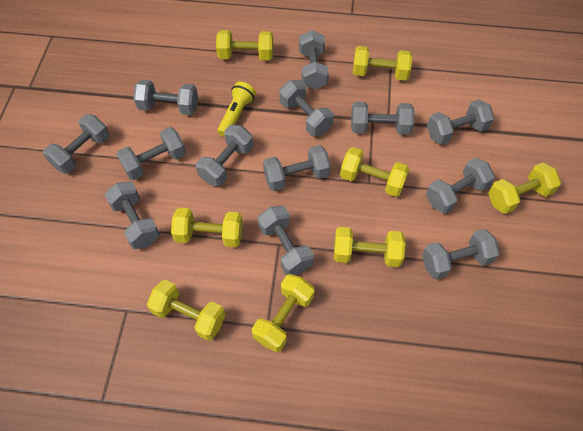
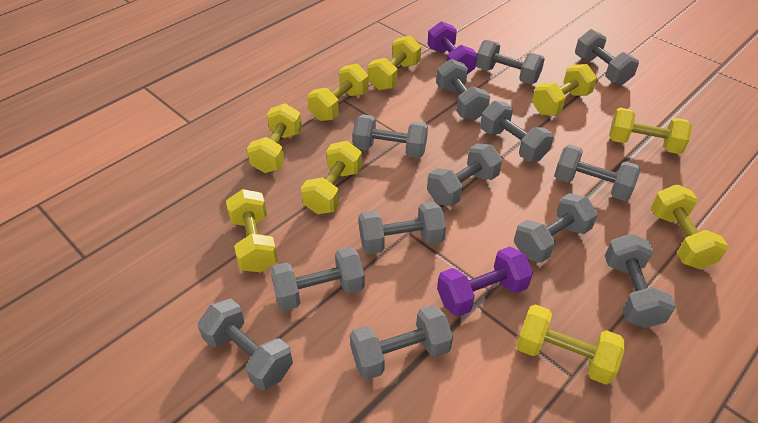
purple dumbbell: none = 0 -> [427,21,477,74] [437,247,533,317] = 2
yellow dumbbell: [147,280,226,341] [171,208,243,247] [216,30,273,61] [252,274,314,352] [334,227,405,267] [340,147,409,197] [353,46,413,81] [488,163,561,214] = 8 -> [226,189,278,272] [247,103,302,173] [301,141,362,214] [307,64,369,121] [368,35,421,90] [516,304,625,385] [532,64,597,116] [609,108,692,154] [651,185,728,269] = 9
yellow flashlight: [217,81,256,137] = 1 -> none = 0

